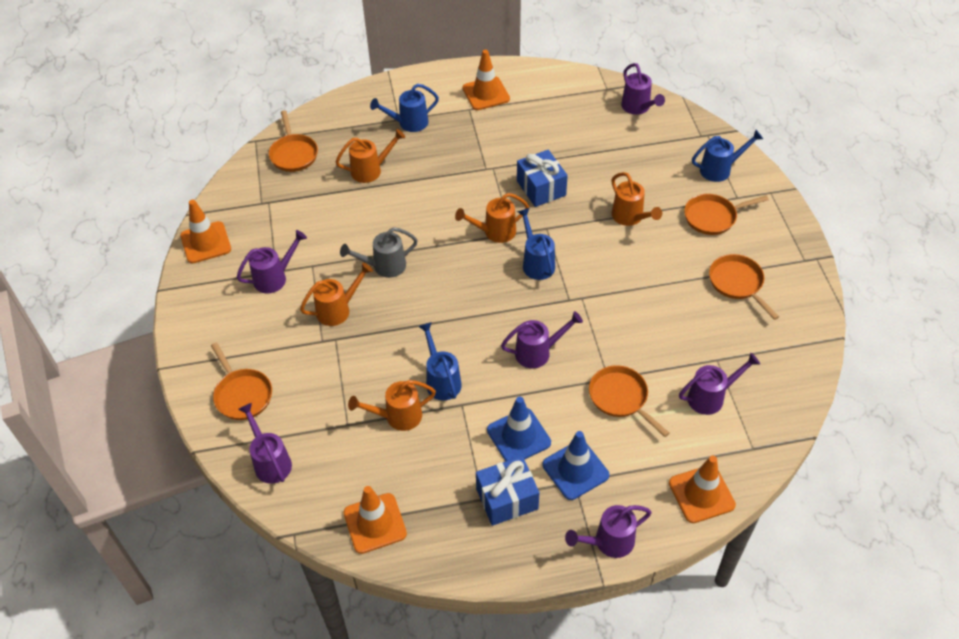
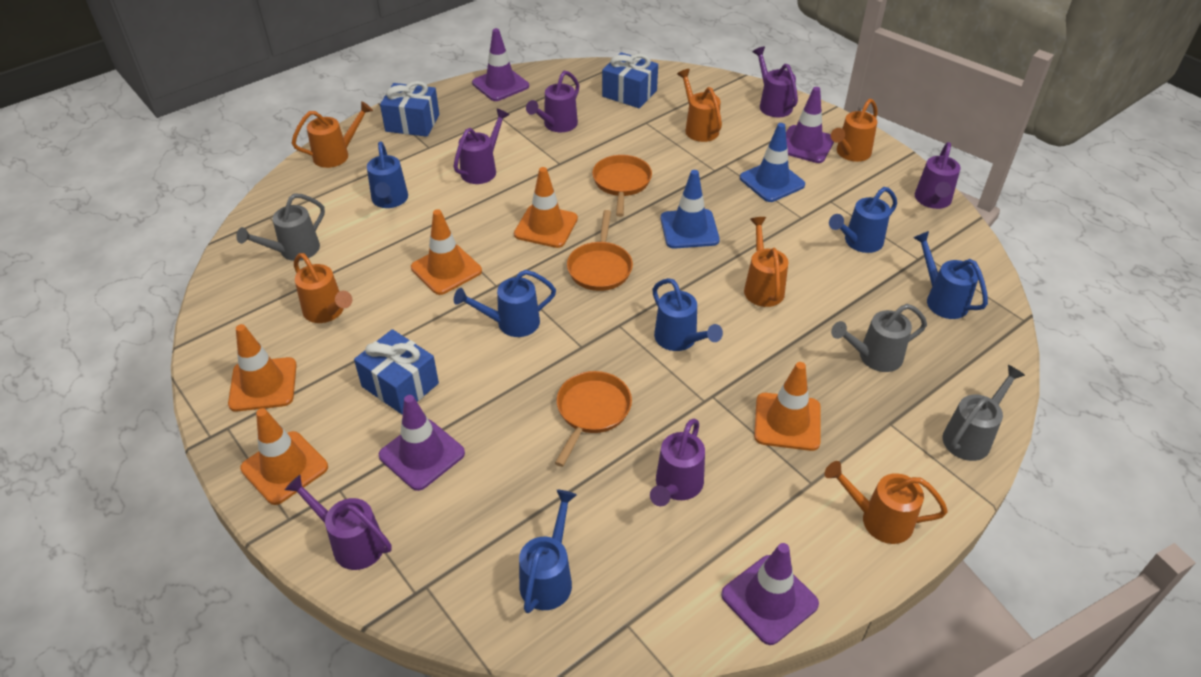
blue gift: [476,456,539,526] [517,150,568,207] = 2 -> [354,329,439,414] [380,81,439,137] [602,52,658,108] = 3
blue watering can: [370,84,439,132] [418,322,462,400] [517,208,555,280] [692,130,763,182] = 4 -> [367,141,408,208] [454,270,556,337] [519,490,577,613] [652,278,723,351] [829,187,897,253] [913,231,988,319] = 6
grey watering can: [340,227,418,278] = 1 -> [236,193,325,261] [831,304,927,372] [943,365,1025,461] = 3
orange pan: [211,343,272,420] [269,110,318,172] [589,365,670,437] [684,194,769,235] [709,254,779,320] = 5 -> [555,371,632,467] [567,210,633,291] [592,155,652,217] = 3
orange traffic cone: [180,200,231,264] [344,486,407,554] [462,50,510,110] [669,456,736,523] = 4 -> [228,324,297,411] [240,408,328,505] [411,209,482,295] [514,167,578,248] [754,362,821,451] = 5
orange watering can: [300,262,373,326] [336,129,405,183] [348,380,436,431] [455,193,529,243] [612,172,662,226] = 5 -> [292,101,373,168] [294,253,353,323] [677,69,722,142] [744,217,788,307] [824,461,948,544] [831,99,877,162] = 6
purple traffic cone: none = 0 -> [379,395,465,491] [472,28,529,101] [721,543,819,645] [786,87,834,163] = 4

